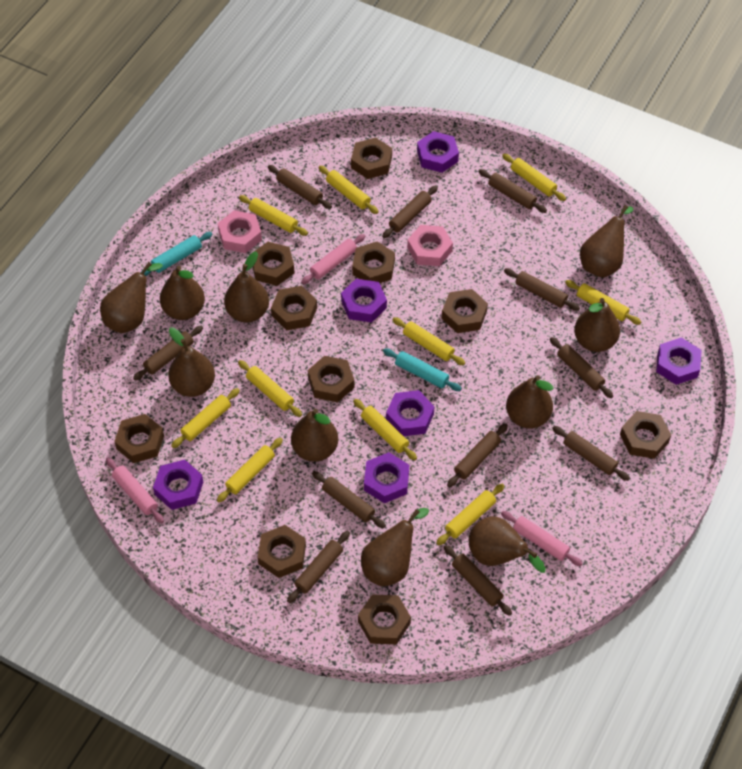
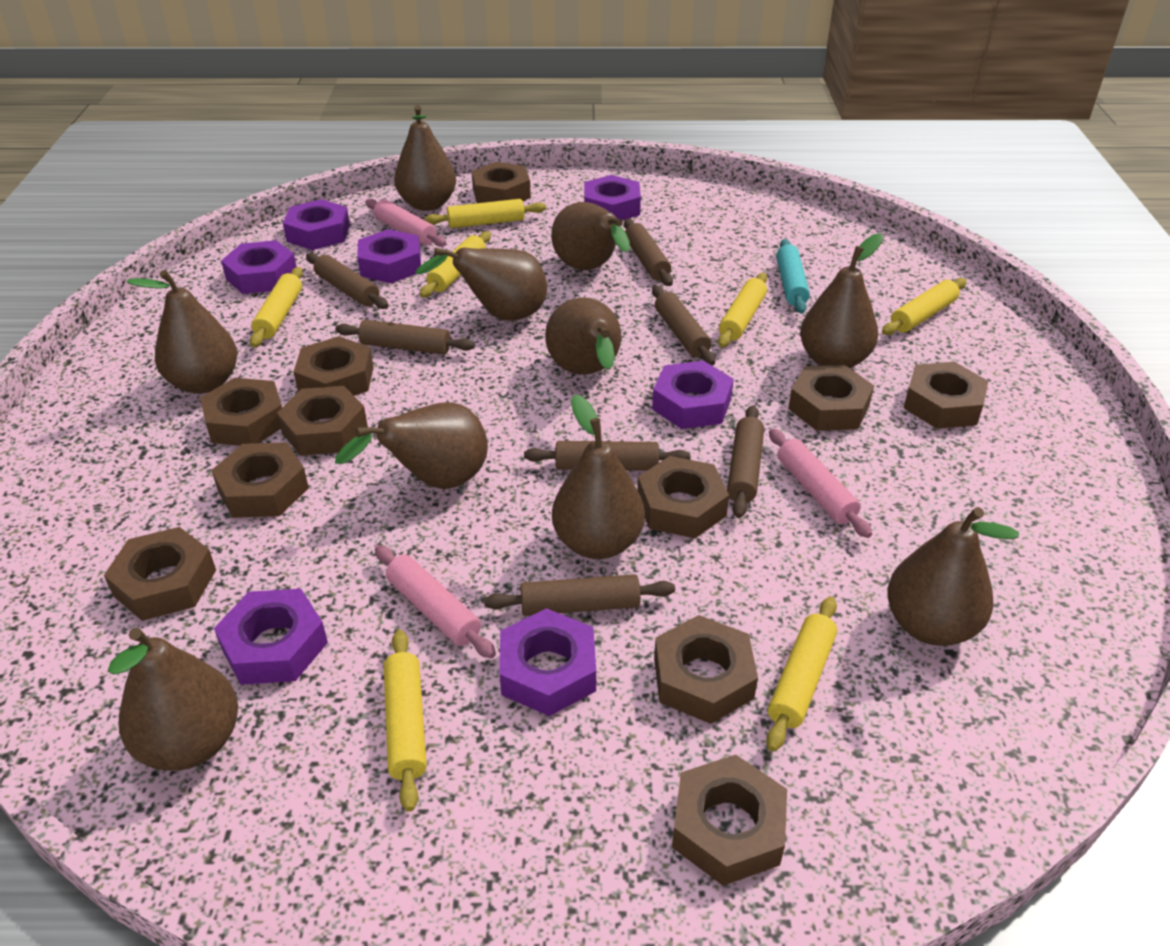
brown nut: [114,414,164,463] [253,242,294,286] [258,525,306,578] [271,286,317,330] [308,356,355,402] [351,137,392,179] [352,242,395,283] [358,594,411,644] [442,289,488,333] [620,411,671,459] = 10 -> [104,527,216,621] [200,378,282,446] [211,443,309,518] [277,386,368,456] [293,336,374,396] [471,162,531,203] [637,456,729,538] [654,615,758,724] [672,755,787,886] [788,365,874,431] [904,362,988,429] = 11
brown rolling pin: [133,326,203,380] [268,165,332,209] [287,530,350,603] [312,471,386,528] [382,185,438,238] [444,545,512,616] [447,423,508,487] [479,169,547,213] [504,268,580,311] [550,337,613,398] [552,426,630,481] = 11 -> [306,253,389,309] [335,320,475,355] [484,574,675,616] [524,441,690,471] [624,219,673,286] [652,286,715,365] [727,405,764,518] = 7
pink nut: [218,210,262,253] [407,225,453,266] = 2 -> none = 0
purple nut: [153,460,203,510] [341,279,387,323] [364,452,409,503] [386,390,434,436] [417,131,459,173] [656,337,702,385] = 6 -> [214,589,328,685] [221,240,297,294] [283,199,350,250] [357,229,421,283] [500,608,596,716] [584,175,641,220] [652,361,734,429] = 7
turquoise rolling pin: [141,232,212,276] [383,348,462,391] = 2 -> [776,239,810,314] = 1
yellow rolling pin: [171,388,240,448] [217,438,283,502] [238,360,302,417] [239,195,308,236] [319,166,379,214] [353,399,417,460] [392,317,465,365] [436,484,504,546] [502,154,566,201] [565,280,641,325] = 10 -> [250,267,303,347] [384,630,427,812] [420,231,491,298] [424,199,546,228] [718,273,767,348] [766,596,837,752] [882,278,967,335] = 7

